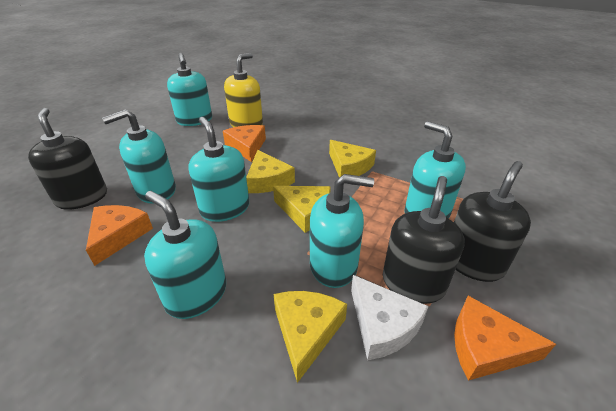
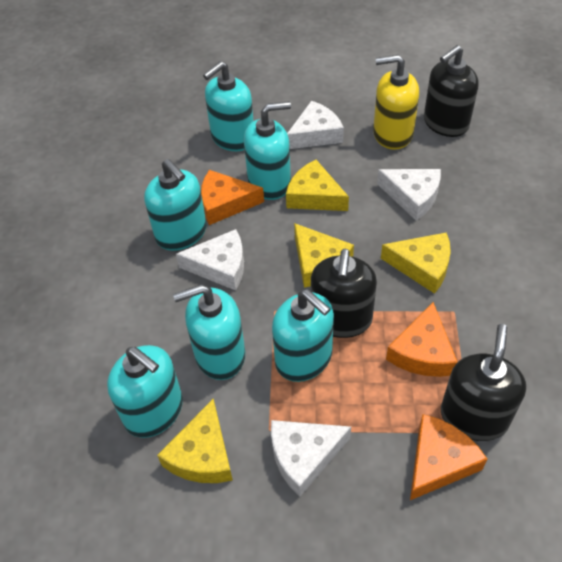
white cheese: [351,275,429,360] = 1 -> [176,229,244,291] [271,420,351,497] [287,101,344,149] [377,169,441,220] = 4

